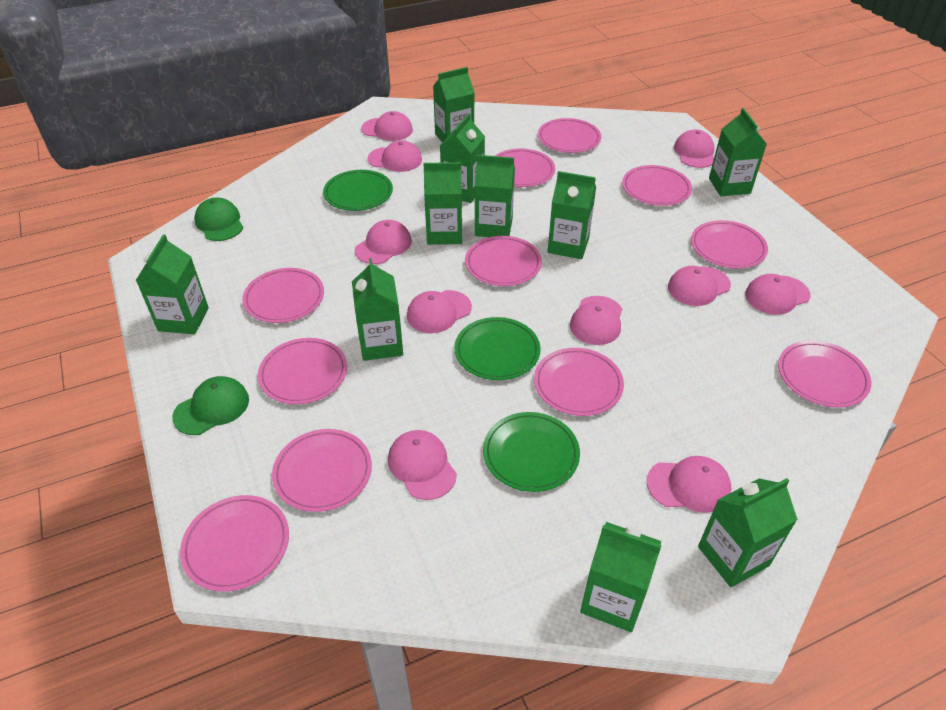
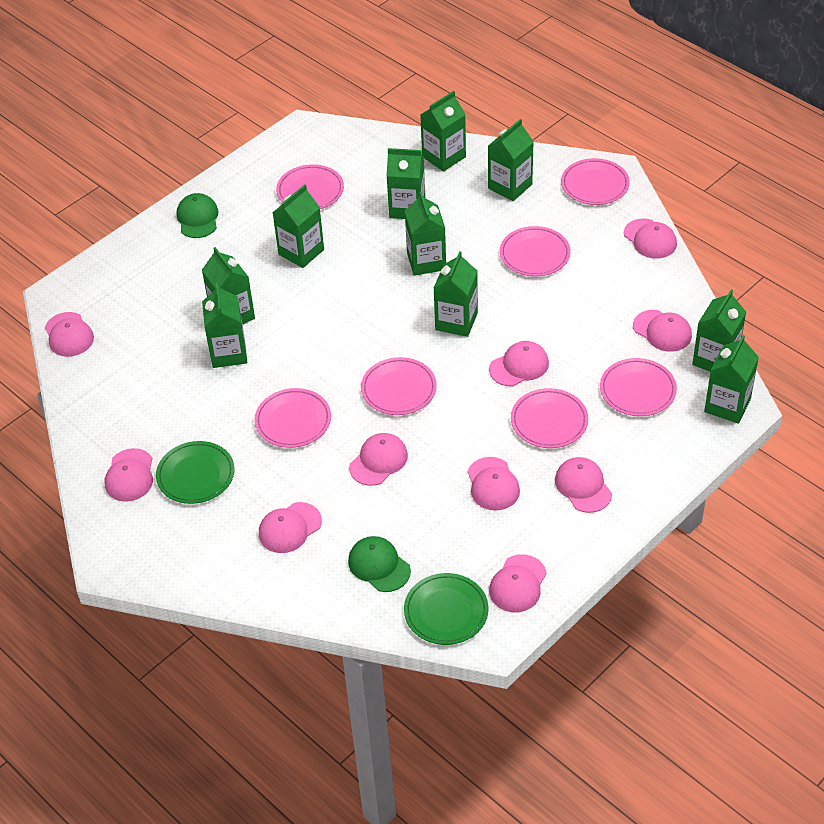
green plate: [323,170,393,211] [455,317,541,380] [483,412,580,492] = 3 -> [156,441,235,504] [404,573,488,645] = 2
pink plate: [180,495,289,591] [243,268,324,323] [258,338,347,404] [272,429,372,512] [465,236,542,286] [495,148,555,187] [534,348,624,416] [538,118,601,153] [622,165,692,206] [691,220,768,269] [778,340,871,408] = 11 -> [255,388,331,448] [276,164,344,209] [361,357,437,415] [500,226,571,276] [511,388,588,448] [561,158,630,205] [600,358,677,416] = 7

